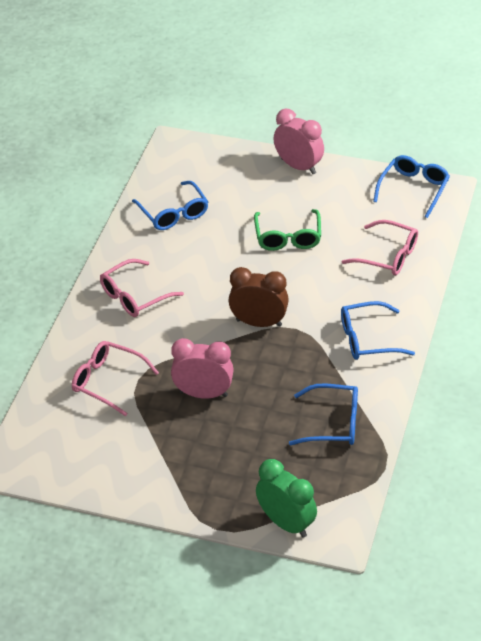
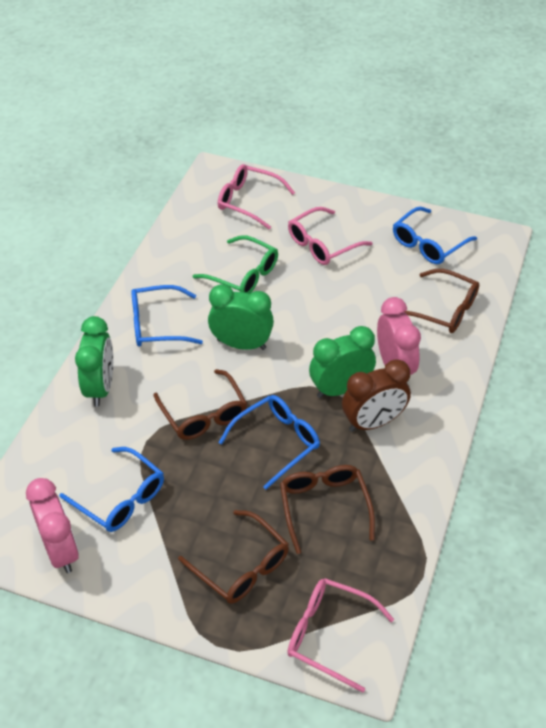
brown glasses: none = 0 -> [153,369,247,440] [178,510,289,604] [280,465,375,554] [404,269,479,333] = 4
green clock: [256,459,317,538] = 1 -> [75,316,113,407] [208,284,274,350] [309,326,376,398] = 3

